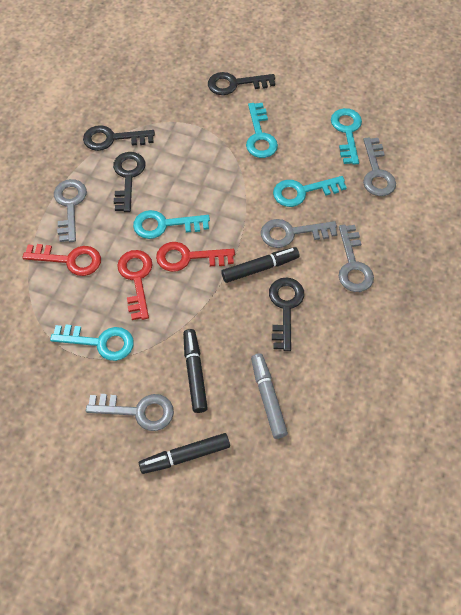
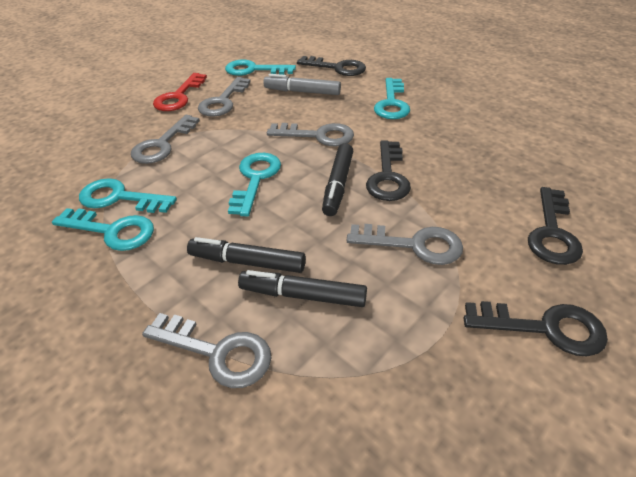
red key: [22,244,101,276] [117,250,153,320] [156,242,235,272] = 3 -> [153,73,207,111] = 1

